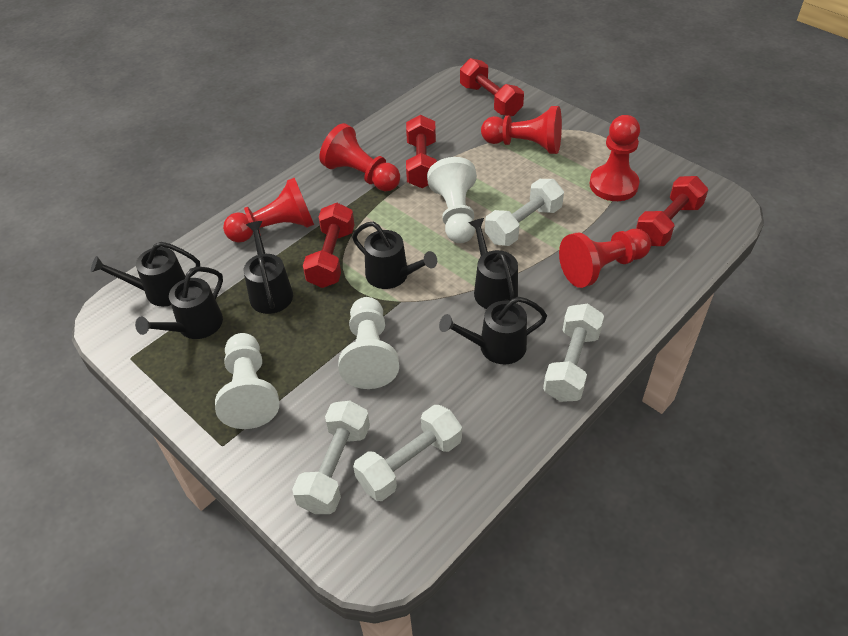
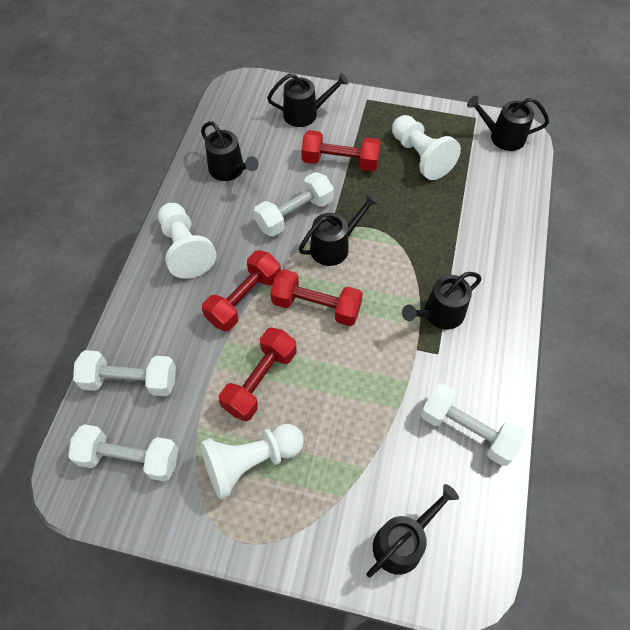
red pawn: [223,178,314,243] [319,123,400,191] [481,106,562,154] [559,229,651,288] [590,115,640,201] = 5 -> none = 0

